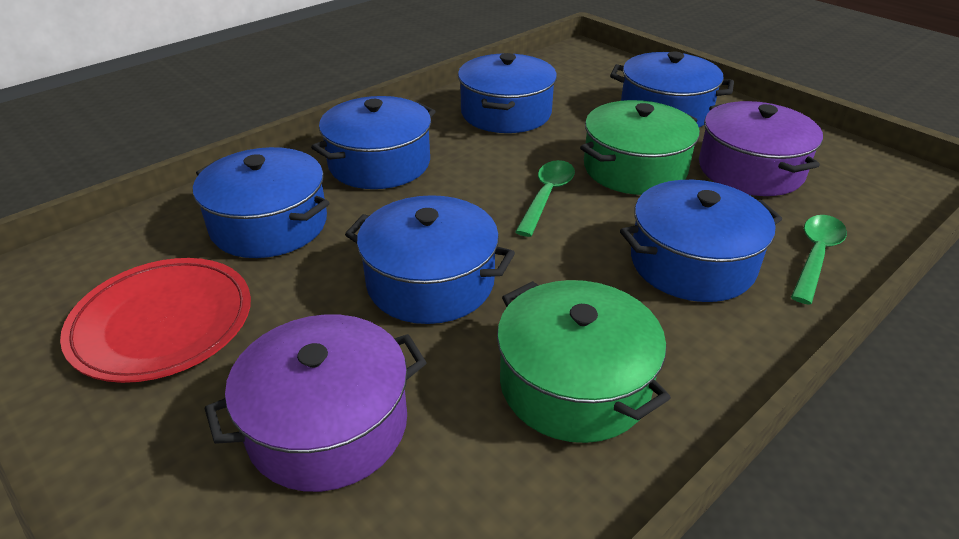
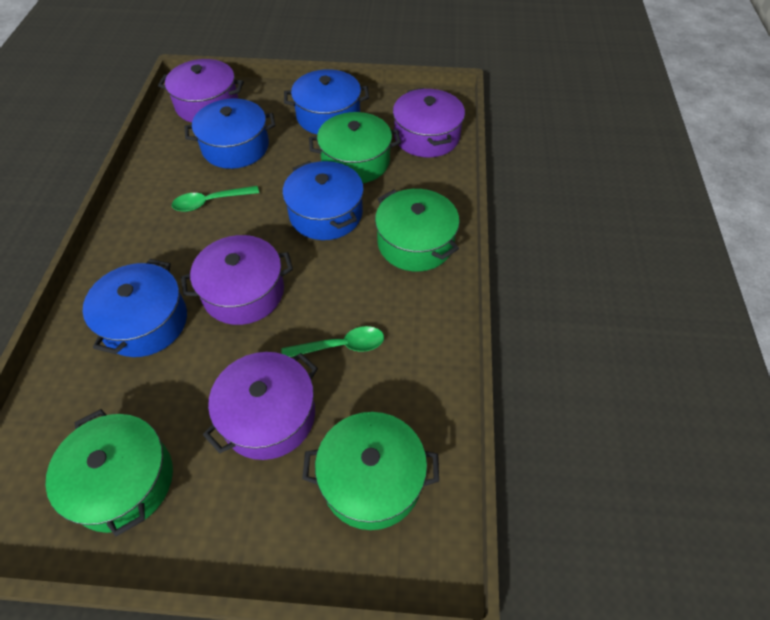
blue pot: [193,147,329,258] [311,96,436,189] [345,195,515,324] [458,53,557,133] [610,51,734,127] [620,180,782,302] = 6 -> [83,259,187,357] [185,98,276,169] [282,161,364,240] [284,69,369,134] = 4
green pot: [497,280,671,443] [580,100,700,195] = 2 -> [45,409,173,537] [302,412,439,530] [309,112,401,183] [375,189,460,272] = 4
purple pot: [205,314,427,492] [699,101,823,196] = 2 -> [158,59,244,123] [181,235,293,325] [203,352,318,460] [393,88,465,157] = 4
red plate: [60,258,251,383] = 1 -> none = 0

